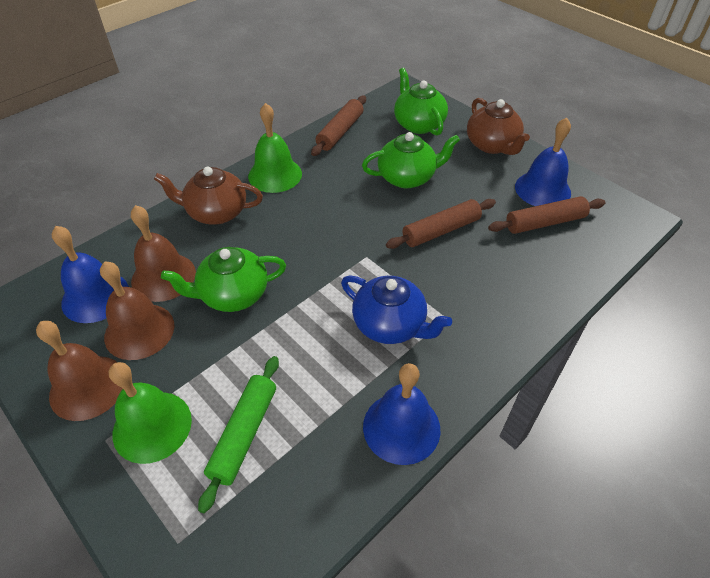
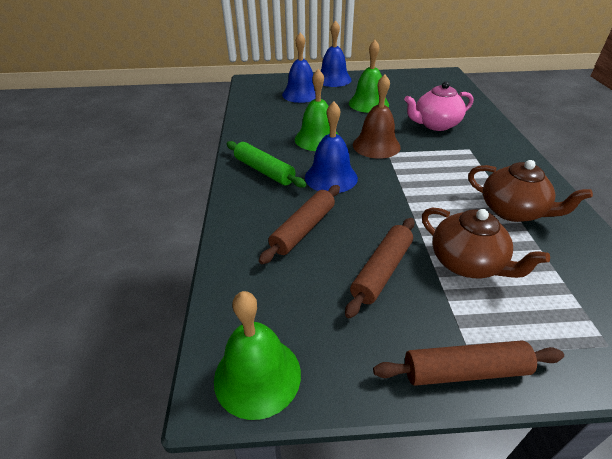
blue teapot: [341,275,452,344] = 1 -> none = 0
brown bell: [36,321,123,421] [100,262,175,360] [131,205,196,302] = 3 -> [353,74,401,159] = 1
green bell: [109,362,192,464] [248,103,302,193] = 2 -> [214,291,301,420] [295,69,339,151] [349,40,389,113] = 3
green teapot: [161,247,286,312] [362,132,460,189] [394,68,448,136] = 3 -> none = 0
pink teapot: none = 0 -> [404,81,473,131] = 1

